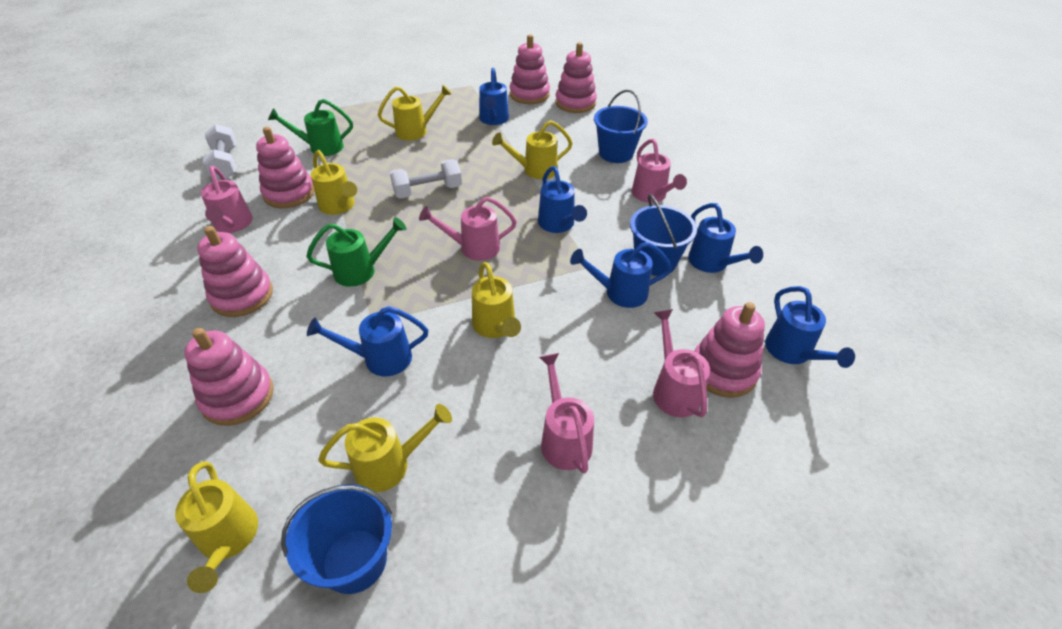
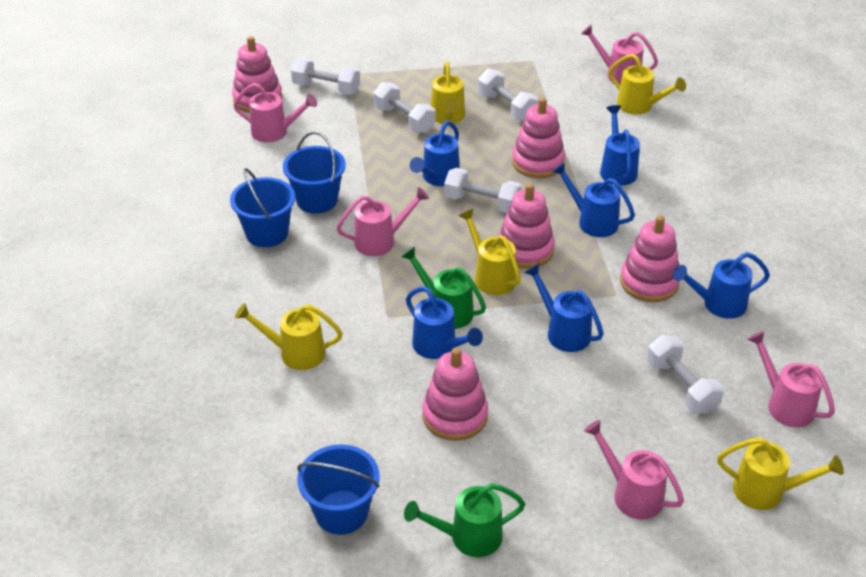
pink stacking toy: [184,328,274,426] [197,226,273,317] [256,127,314,208] [510,34,550,104] [555,42,597,113] [694,302,765,398] = 6 -> [232,36,283,113] [422,348,488,441] [498,183,555,269] [512,97,565,178] [620,215,680,302] = 5
white dumbbell: [203,124,236,179] [390,160,462,199] = 2 -> [291,58,360,95] [373,82,435,133] [444,168,522,213] [478,69,538,121] [647,335,724,414] = 5
yellow watering can: [175,461,258,593] [311,150,357,215] [318,404,452,492] [378,84,452,140] [472,262,521,338] [492,120,572,179] = 6 -> [235,303,343,370] [431,61,465,124] [458,209,521,295] [609,54,686,114] [717,437,844,510] = 5

